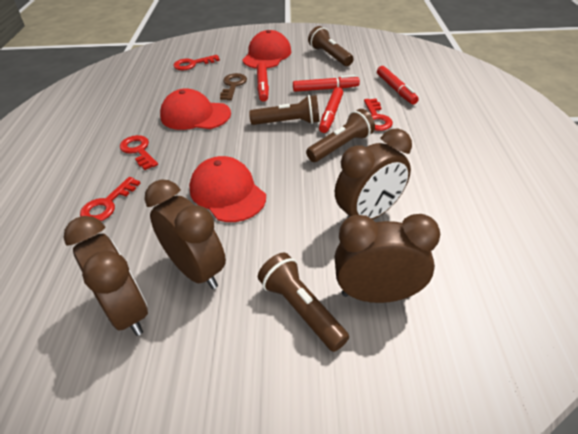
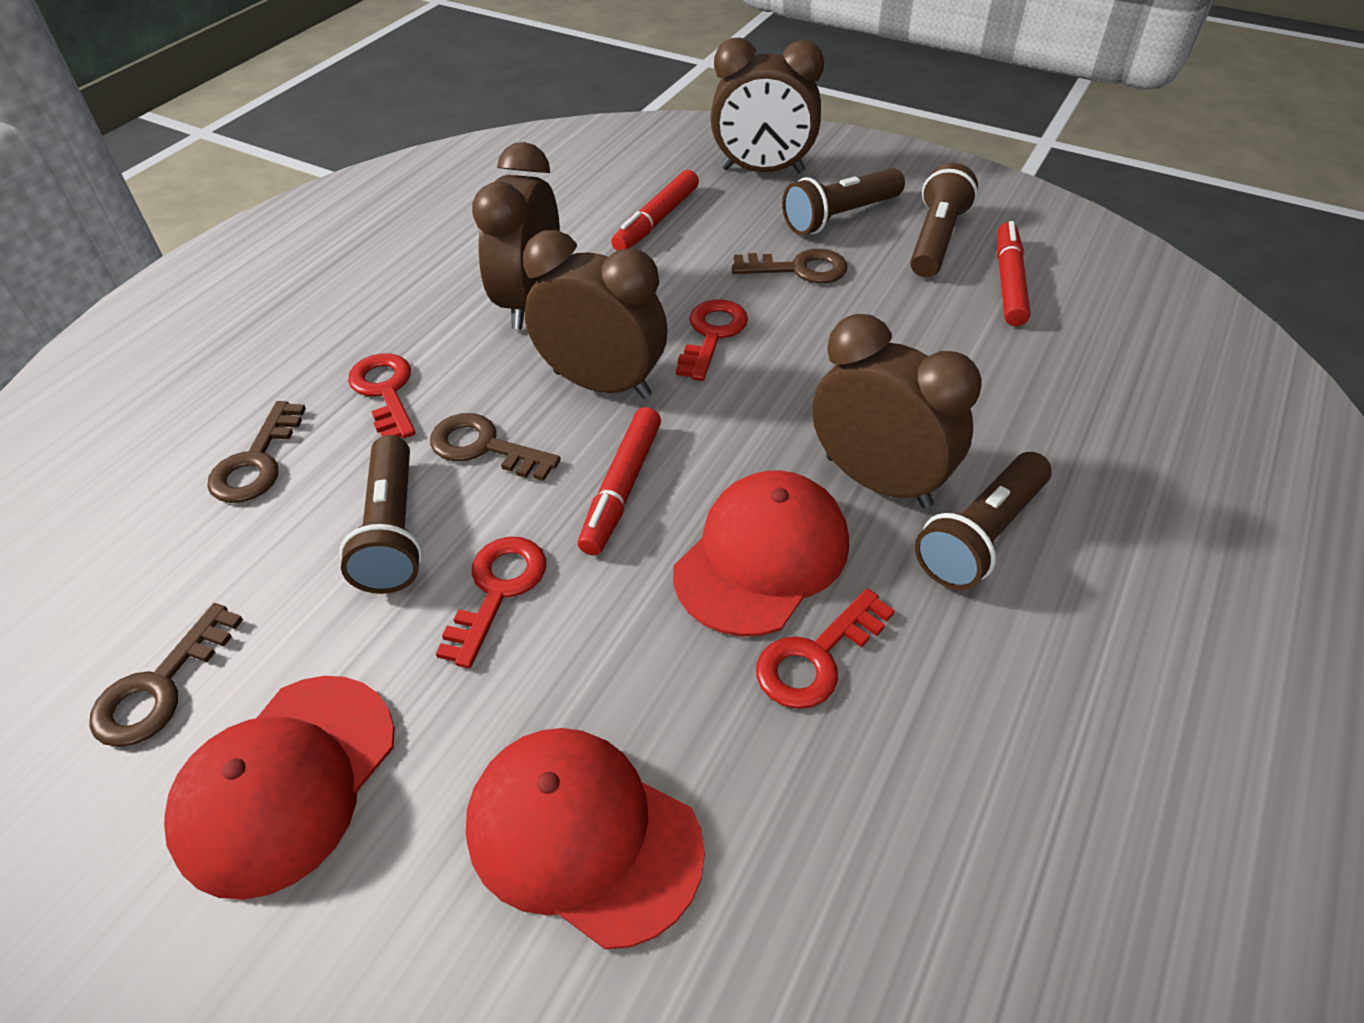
brown key: [220,73,247,100] = 1 -> [89,603,243,747] [207,401,306,503] [430,413,561,481] [732,249,847,283] = 4
red marker: [257,62,269,102] [293,75,360,92] [319,87,343,133] [377,66,419,104] = 4 -> [578,407,661,556] [611,170,699,251] [997,221,1030,326] = 3

